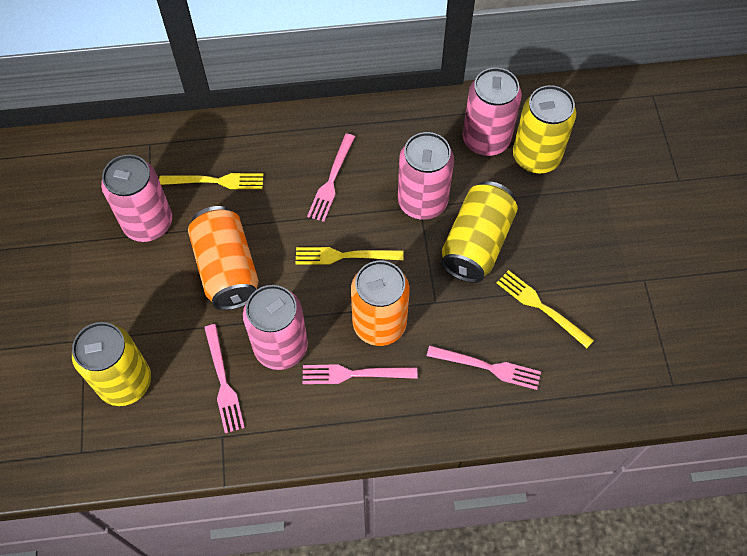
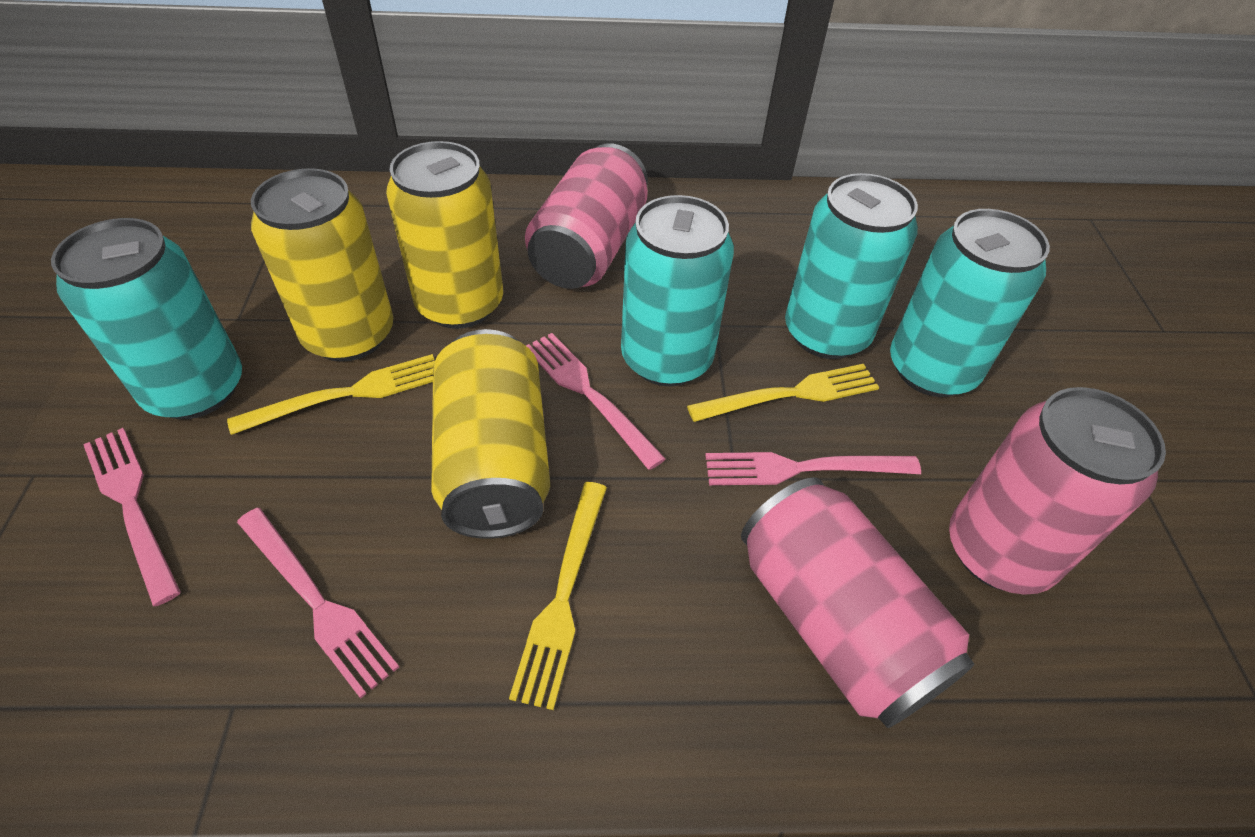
orange can: [188,206,259,310] [351,261,410,346] = 2 -> none = 0
pink can: [101,155,172,242] [243,285,308,370] [398,132,454,220] [463,68,522,156] = 4 -> [525,144,648,289] [741,477,974,728] [949,387,1166,595] = 3
turquoise can: none = 0 -> [51,218,242,419] [621,195,734,386] [785,173,918,359] [890,209,1050,397] = 4

